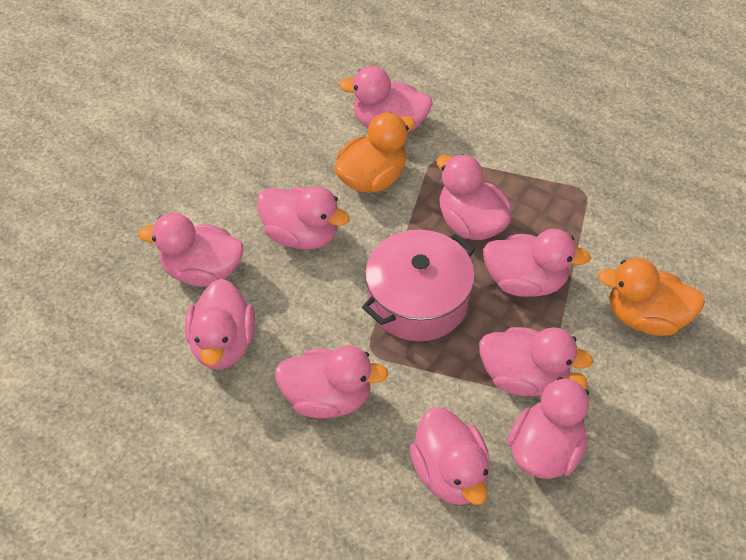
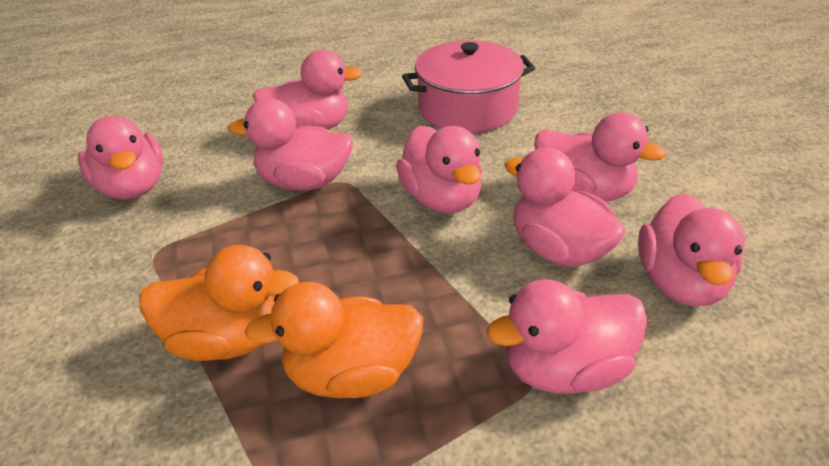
pink duck: [138,213,244,287] [185,279,255,370] [257,186,350,250] [275,345,389,418] [339,66,433,134] [410,407,490,505] [437,154,511,240] [479,327,593,396] [483,229,591,297] [507,372,589,479] = 10 -> [78,115,163,200] [228,98,353,190] [253,50,363,130] [396,126,482,213] [486,279,648,394] [504,148,626,267] [534,112,666,202] [638,193,745,307] = 8

